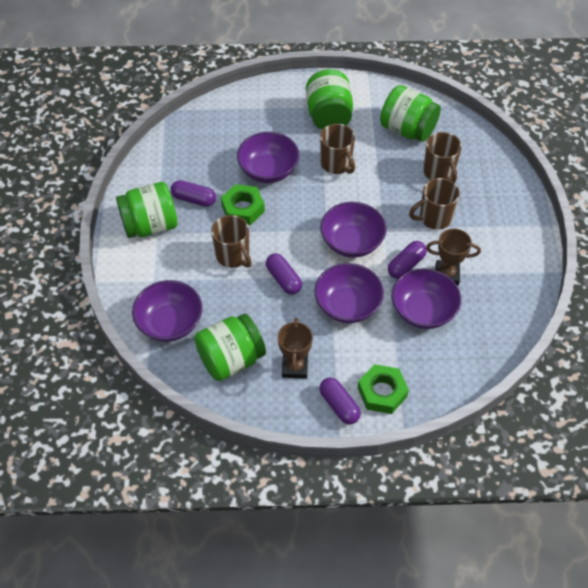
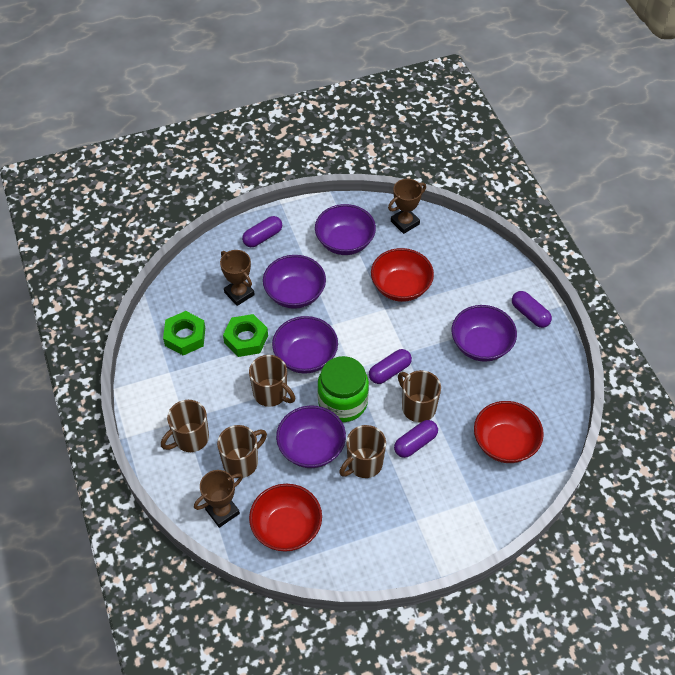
brown mug: [211,215,252,268] [320,124,355,174] [409,178,460,230] [423,132,462,183] = 4 -> [161,400,209,452] [217,425,267,478] [249,355,295,407] [339,425,386,478] [398,370,441,423] = 5
brown trophy: [278,318,313,379] [426,229,481,285] = 2 -> [194,470,243,528] [220,250,255,306] [388,179,426,234] = 3
green jar: [116,182,178,238] [194,313,266,381] [306,69,353,130] [380,85,441,142] = 4 -> [317,356,369,422] = 1
red bowl: none = 0 -> [249,484,322,552] [371,248,434,302] [474,401,544,463] = 3

